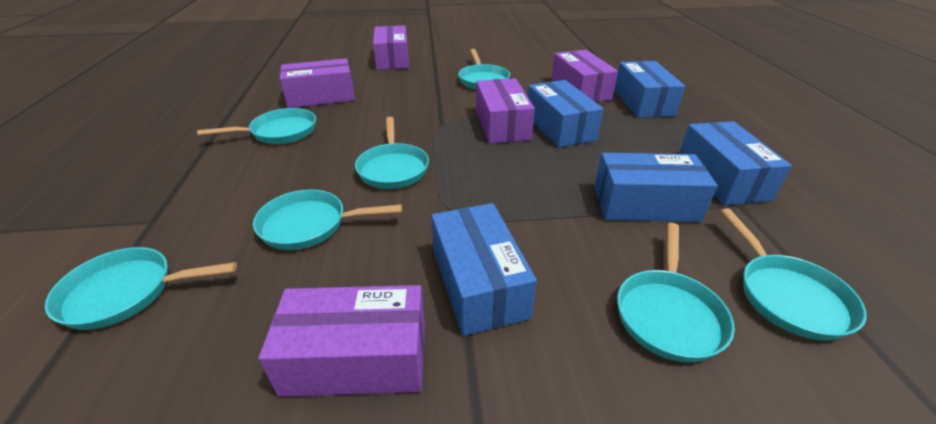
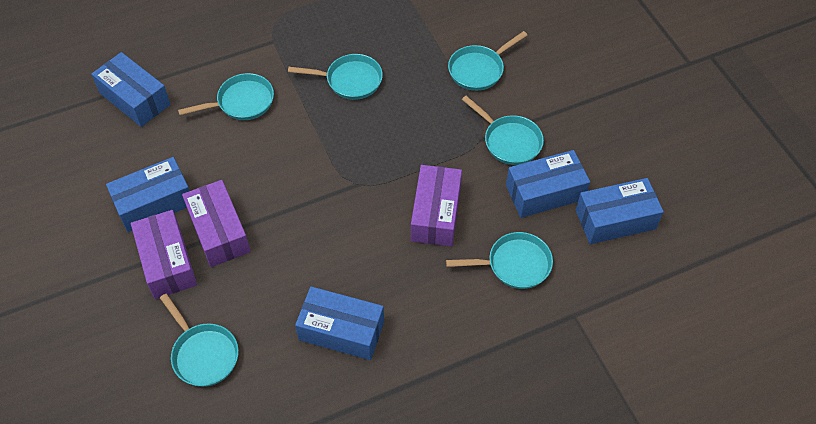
purple box: [258,285,425,397] [280,58,355,108] [373,25,409,70] [476,78,535,144] [551,50,618,102] = 5 -> [131,210,197,299] [182,180,251,267] [411,165,462,246] = 3
turquoise pan: [45,247,237,330] [197,108,316,144] [253,189,402,250] [355,117,429,189] [458,49,510,89] [617,223,735,363] [720,208,867,341] = 7 -> [160,294,239,387] [178,73,274,120] [288,54,383,100] [446,232,553,289] [448,31,527,91] [462,96,544,165] = 6

